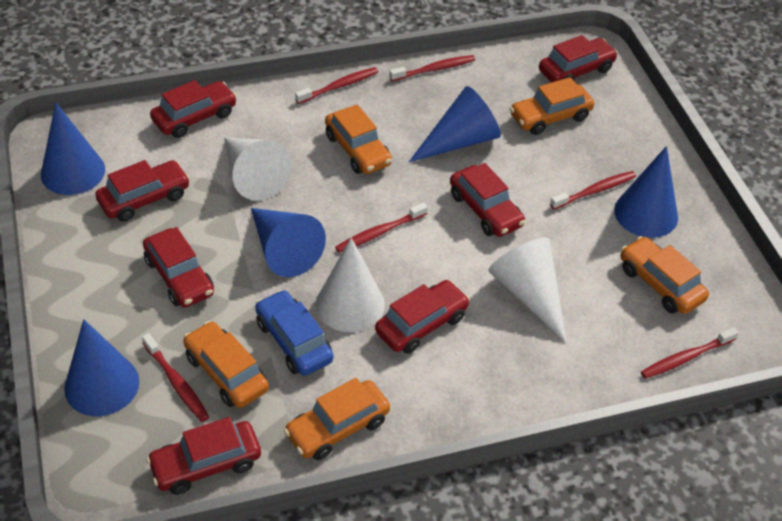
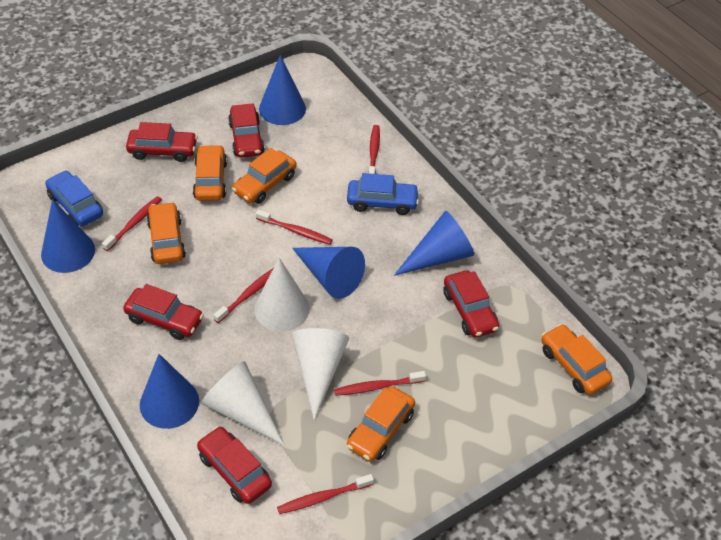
blue car: [255,290,334,376] = 1 -> [45,170,103,227] [347,173,419,215] = 2
red car: [95,160,190,222] [143,227,214,307] [146,417,261,495] [150,80,237,138] [375,280,470,354] [450,163,526,237] [539,35,618,82] = 7 -> [123,284,204,340] [126,122,198,162] [197,426,272,504] [228,103,265,158] [444,270,499,338] = 5

